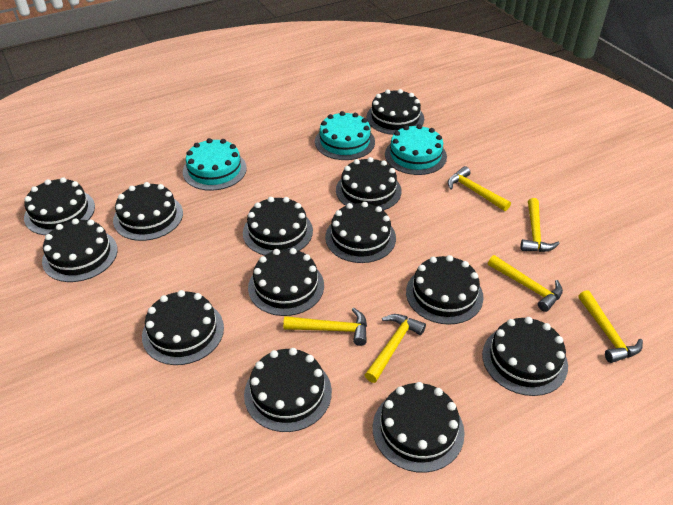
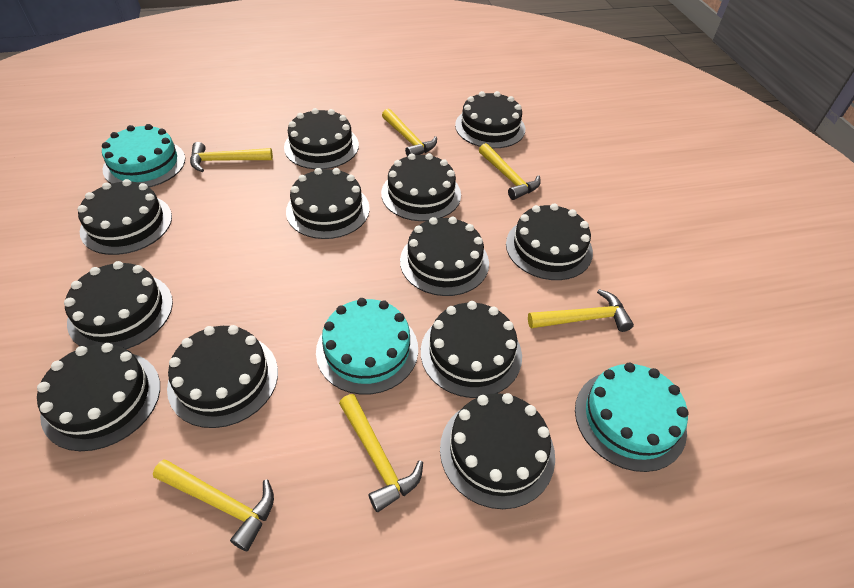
black cake: [24,177,95,235] [42,219,118,282] [113,182,183,241] [142,290,224,365] [243,197,313,255] [244,348,332,432] [248,248,324,316] [325,202,396,263] [336,157,401,211] [366,89,424,135] [373,382,465,473] [406,255,483,325] [482,317,568,396] = 13 -> [37,343,160,451] [64,261,173,349] [78,179,172,255] [167,325,278,428] [284,108,359,169] [286,168,370,239] [381,153,461,221] [400,217,489,296] [421,301,522,398] [440,393,555,509] [455,91,525,148] [506,203,593,280] = 12

